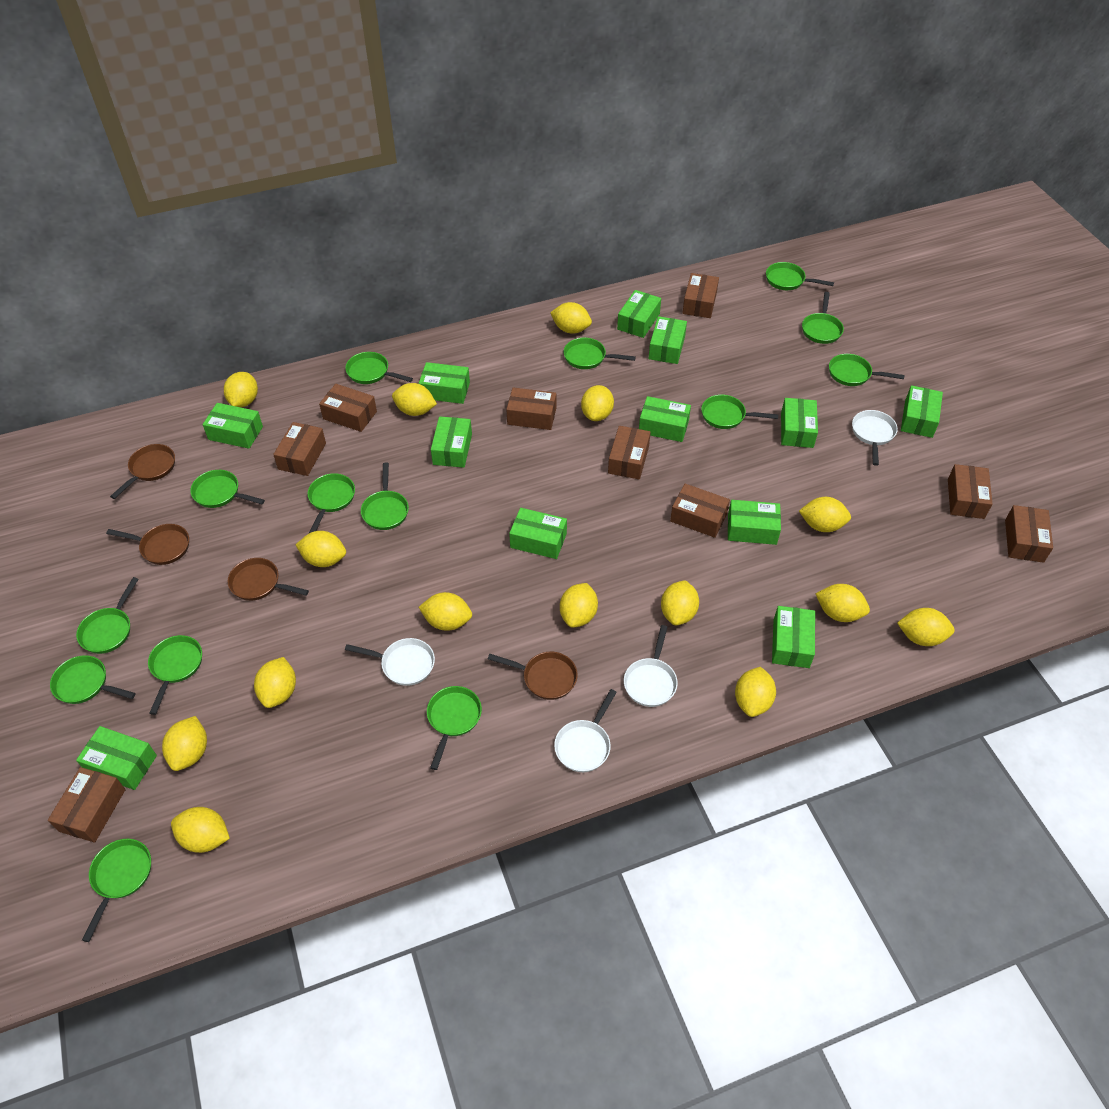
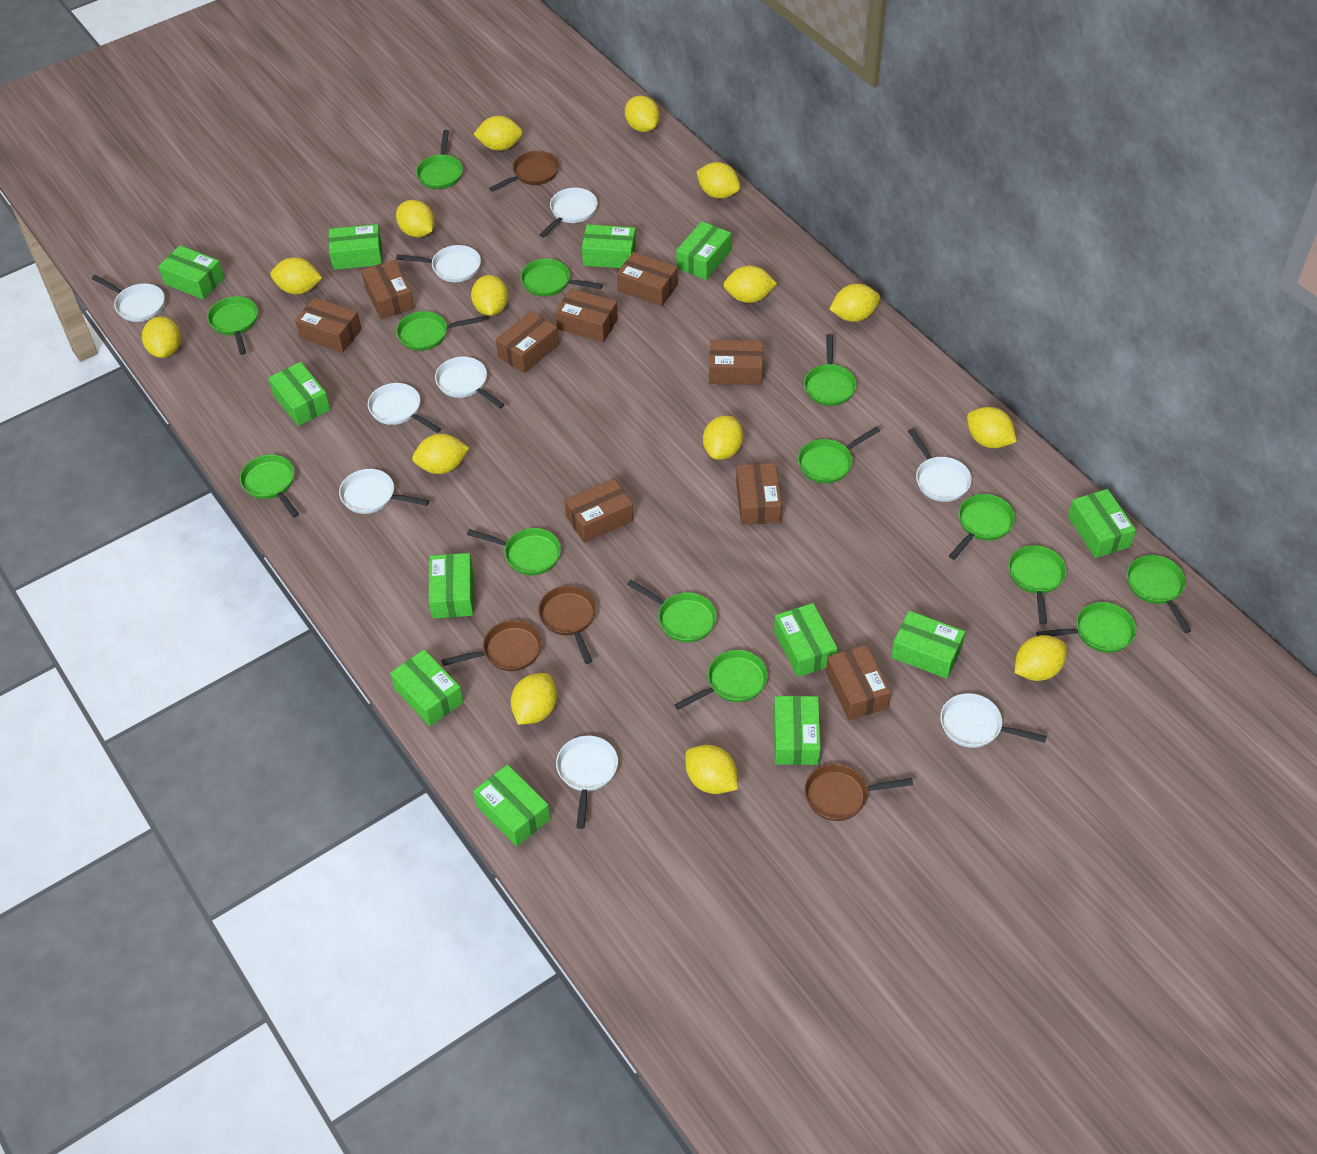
white pan: [345,638,435,686] [554,689,617,772] [624,625,678,707] [852,410,898,466] = 4 -> [92,275,165,322] [339,469,429,514] [368,383,441,433] [396,245,481,282] [435,357,505,408] [539,188,598,237] [556,736,618,829] [908,428,972,502] [940,693,1047,748] = 9

